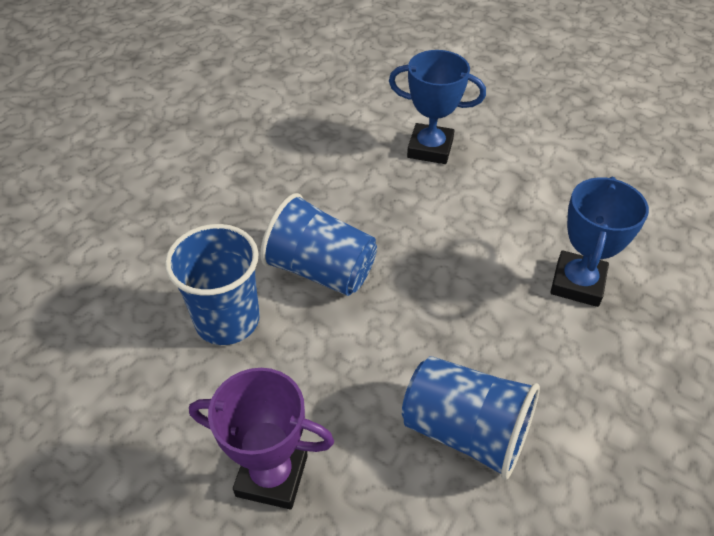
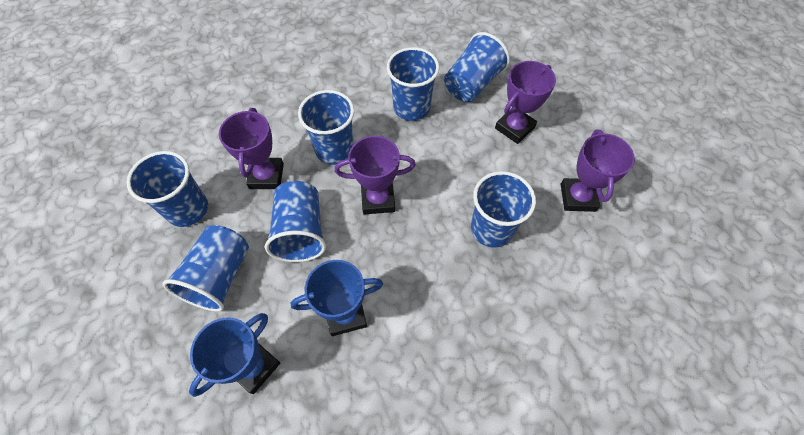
blue cup: [165,224,260,345] [260,193,377,296] [402,356,540,480] = 3 -> [127,151,208,227] [163,225,249,312] [265,181,326,262] [298,90,354,165] [387,47,440,121] [444,32,510,102] [471,171,536,248] = 7
purple trophy: [189,368,334,509] = 1 -> [219,108,284,189] [334,136,416,215] [495,61,556,144] [561,130,635,212] = 4

